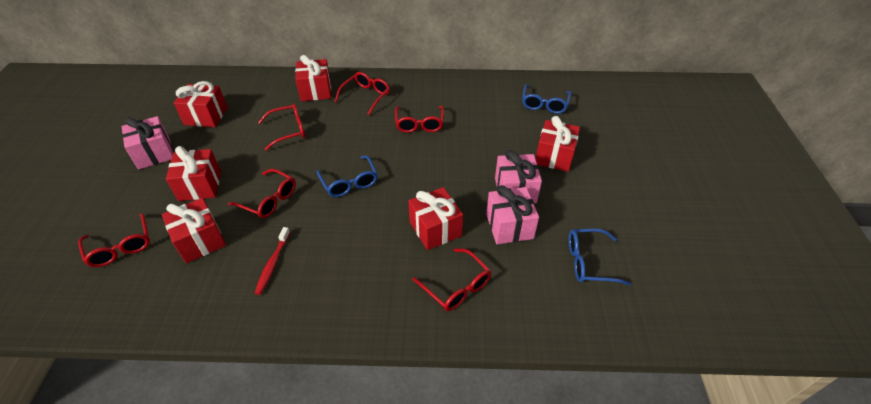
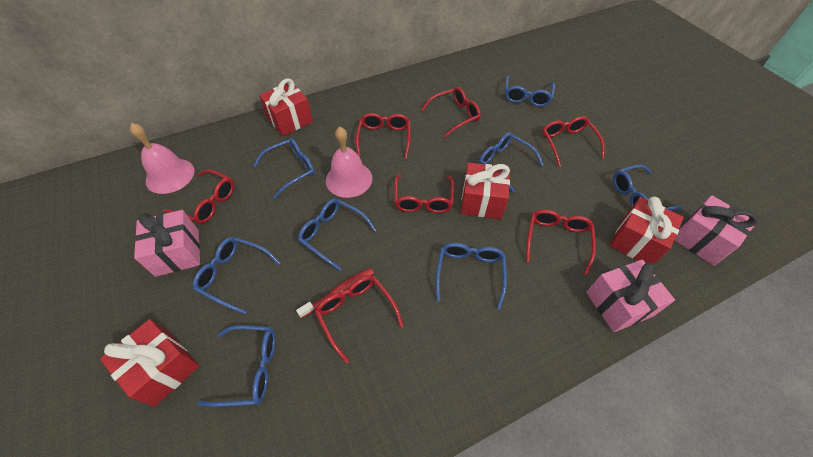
blue glasses: [317,155,378,197] [522,84,571,114] [569,229,631,286] = 3 -> [193,237,281,314] [197,325,276,407] [253,138,315,199] [298,199,377,271] [436,243,507,310] [479,132,544,193] [505,75,555,107] [613,165,683,210] = 8
pink bell: none = 0 -> [130,123,194,194] [326,127,373,198] = 2
red gift: [162,198,226,263] [166,146,221,201] [174,81,227,127] [295,55,331,101] [408,187,463,250] [536,116,580,172] = 6 -> [100,319,199,407] [259,78,313,136] [461,163,510,219] [609,197,684,264] = 4
red glasses: [78,214,150,267] [228,169,296,218] [258,104,305,151] [335,72,390,115] [395,106,444,133] [412,248,492,311] = 6 -> [163,169,234,224] [315,276,404,363] [356,113,411,159] [394,174,454,213] [421,87,481,138] [526,210,596,275] [542,116,605,167] = 7

